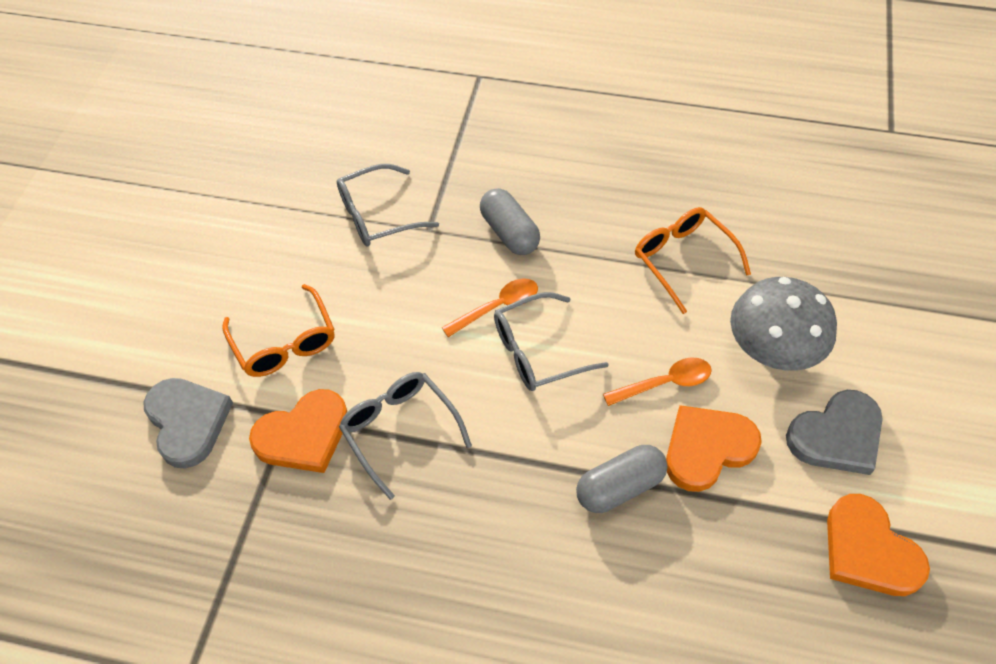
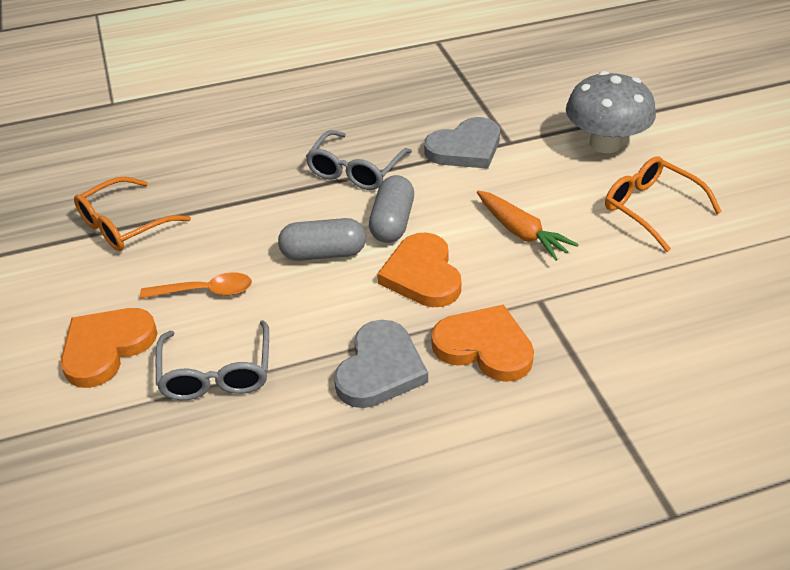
grey glasses: [337,164,439,247] [339,372,472,500] [494,292,609,391] = 3 -> [156,320,269,400] [305,130,412,190] = 2
orange carrot: none = 0 -> [477,191,579,261] = 1
orange spoon: [442,278,538,337] [603,358,712,406] = 2 -> [140,272,252,298] = 1

